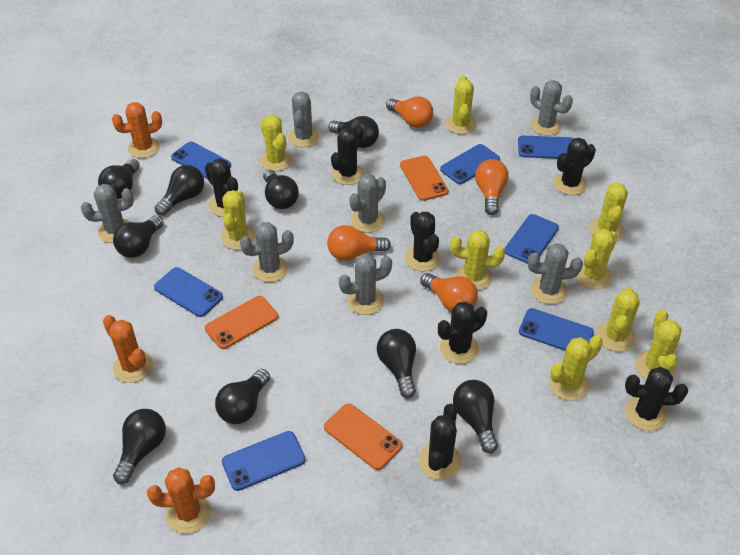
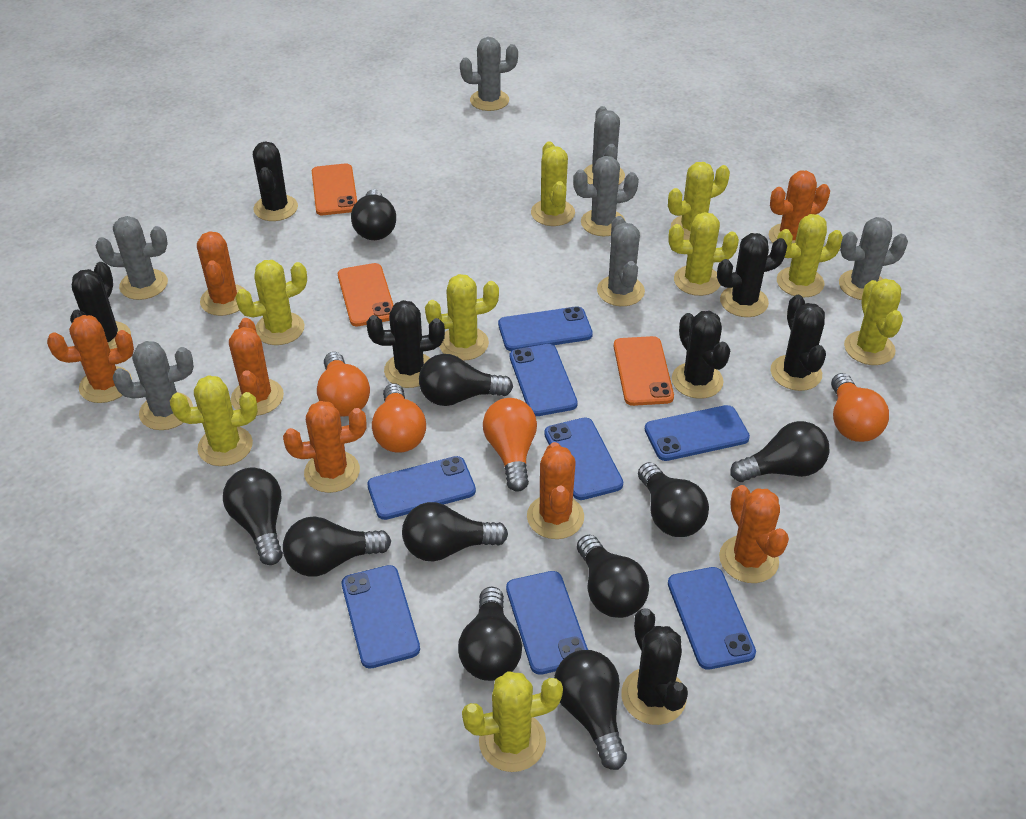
black light bulb: [98,159,140,199] [113,215,164,258] [113,409,166,484] [155,165,204,216] [215,369,270,424] [263,170,299,209] [328,116,379,148] [377,329,416,398] [453,380,498,453] = 9 -> [223,468,283,565] [283,516,391,577] [351,189,396,240] [402,502,508,561] [419,354,513,406] [458,587,522,681] [554,650,627,770] [577,535,649,618] [638,462,709,537] [730,421,829,482] = 10
blue phone: [154,267,223,317] [171,142,231,179] [222,431,306,491] [440,144,500,184] [504,214,559,264] [518,135,574,159] [519,308,594,351] = 7 -> [342,565,420,669] [367,456,476,520] [498,306,593,351] [506,571,588,675] [510,344,578,416] [544,417,623,500] [645,405,750,461] [668,567,756,670] = 8
orange cactus: [103,315,153,383] [112,102,162,158] [147,467,215,534] = 3 -> [47,315,134,403] [197,231,247,316] [229,318,284,416] [283,401,366,493] [527,442,584,539] [719,485,789,583] [769,171,830,243] = 7

